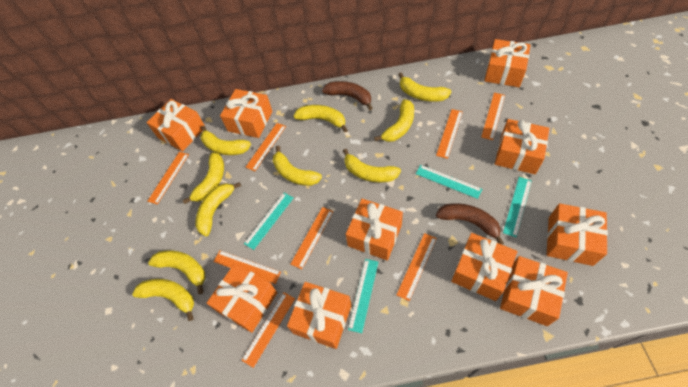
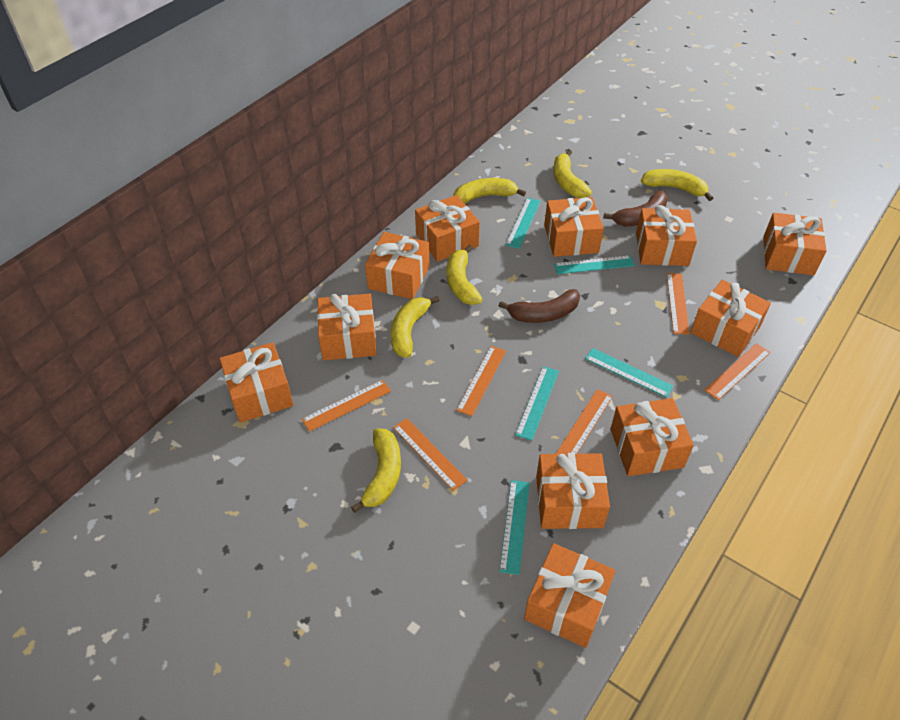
orange gift: [146,99,205,152] [207,263,277,333] [220,89,272,138] [287,282,352,349] [346,199,403,261] [451,233,517,301] [484,39,531,87] [495,119,550,174] [500,256,568,326] [547,203,608,266] = 10 -> [220,342,293,423] [317,294,377,360] [365,232,430,299] [415,195,480,262] [524,543,616,648] [536,453,610,529] [544,197,604,257] [610,398,694,476] [636,205,697,266] [691,280,771,357] [763,213,827,275] = 11
orange ruler: [148,152,189,205] [213,250,281,284] [242,292,295,368] [246,123,286,171] [291,207,334,269] [396,233,437,301] [436,109,463,159] [481,93,505,140] = 8 -> [302,380,391,432] [393,418,467,491] [456,346,506,416] [556,389,613,454] [667,273,690,335] [705,343,770,400] = 6
turquoise ruler: [244,193,293,250] [348,259,378,333] [416,165,482,199] [503,177,532,237] = 4 -> [499,480,530,575] [505,198,540,249] [515,366,559,441] [554,255,635,274] [585,348,673,398] = 5
yellow banana: [132,279,194,321] [148,250,205,294] [183,152,224,204] [196,182,241,236] [200,126,251,155] [273,146,322,186] [293,105,348,132] [343,149,401,183] [374,99,414,142] [398,73,451,102] = 10 -> [351,428,401,513] [391,296,440,358] [447,245,483,305] [453,178,526,204] [553,150,592,198] [641,169,713,201] = 6

